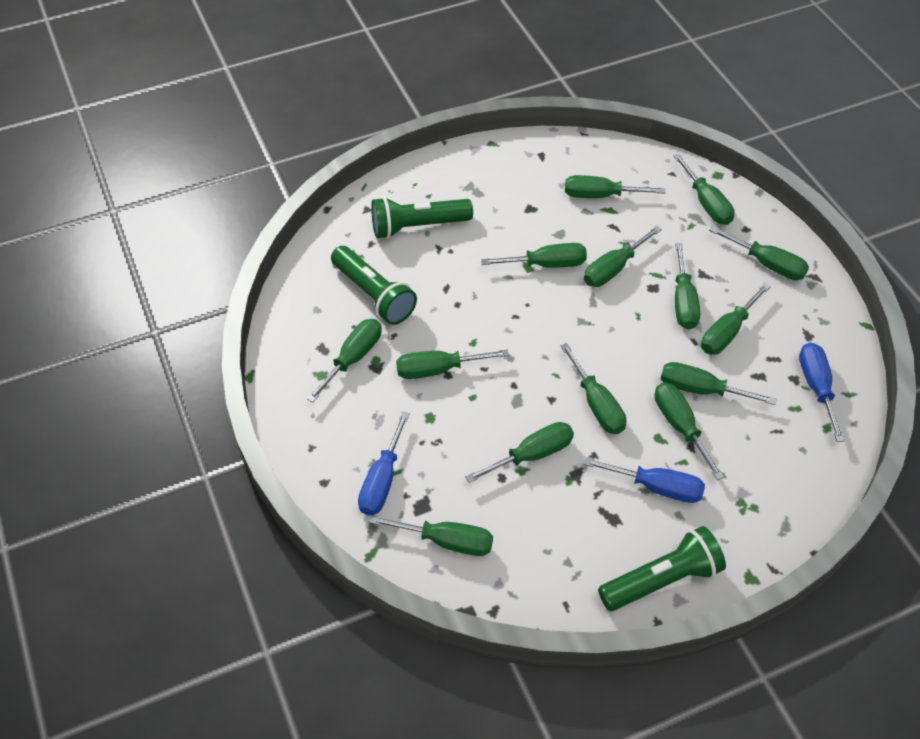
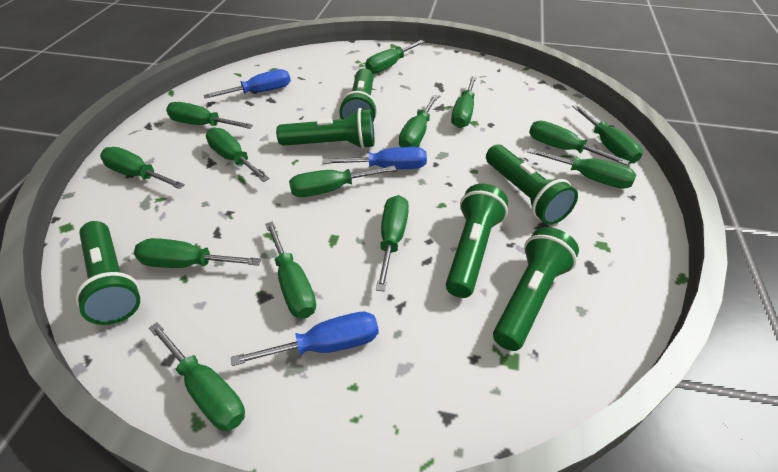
green flashlight: [331,246,417,325] [371,197,473,239] [598,526,726,611] = 3 -> [75,221,140,325] [276,108,374,149] [339,68,377,121] [446,184,508,298] [486,145,578,225] [493,227,579,351] = 6

